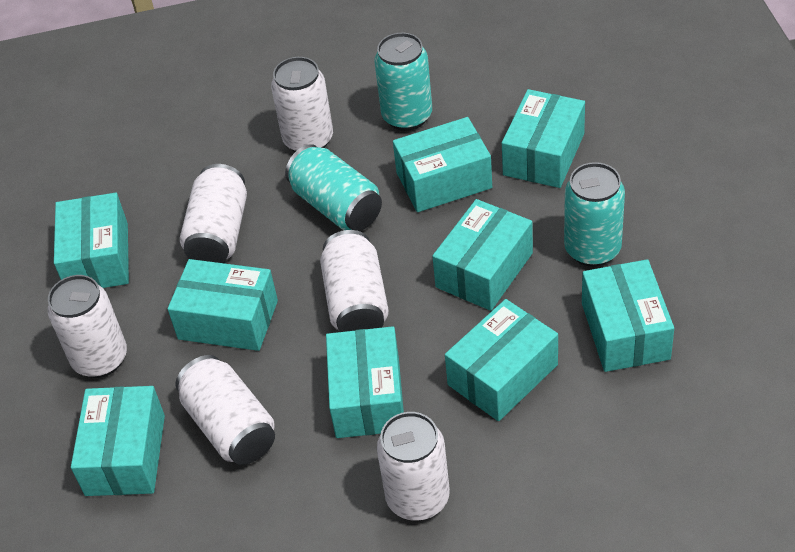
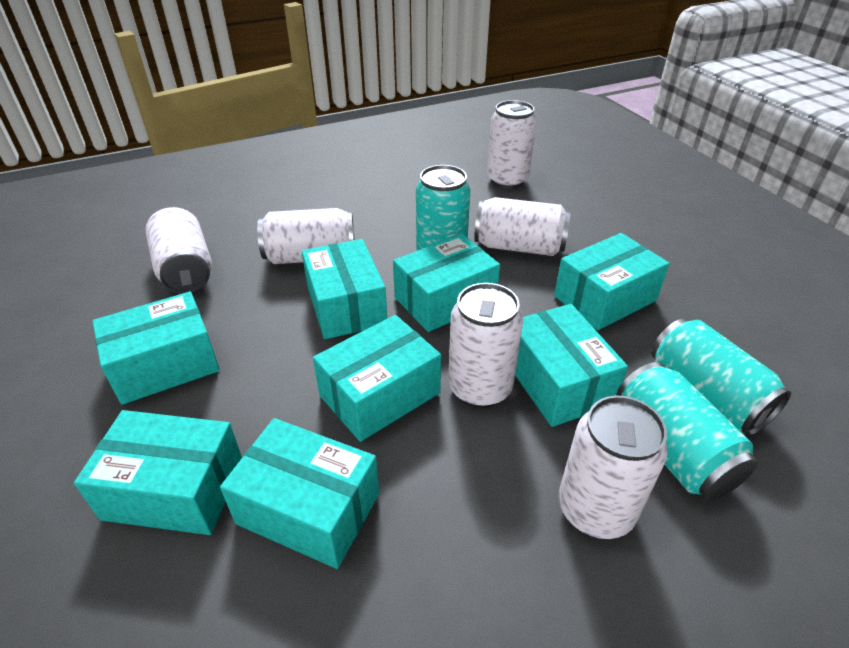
turquoise box: [54,193,129,288] [71,386,165,496] [168,259,278,351] [326,326,404,438] [393,117,492,212] [432,199,533,311] [445,299,558,421] [502,89,585,188] [582,259,674,372] = 9 -> [74,410,242,535] [92,291,220,405] [220,418,379,569] [302,239,387,339] [313,315,441,442] [393,234,500,332] [515,304,628,427] [554,233,670,330] = 8

